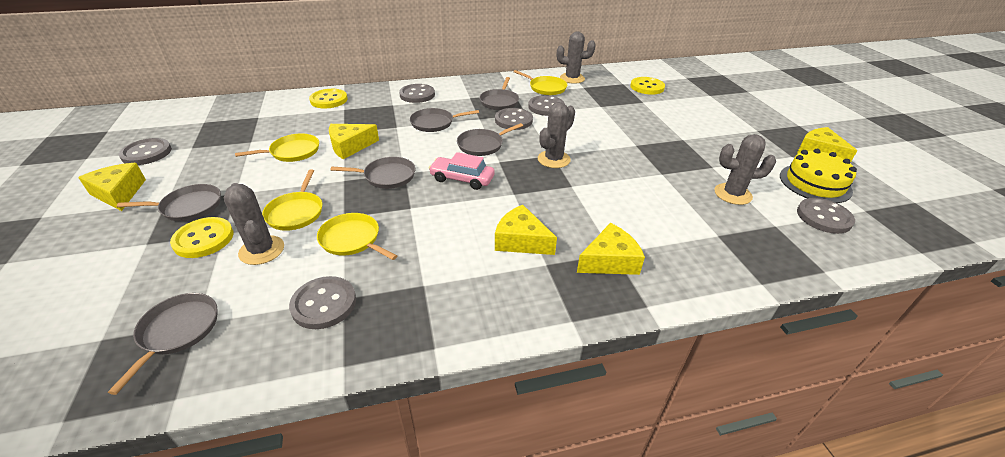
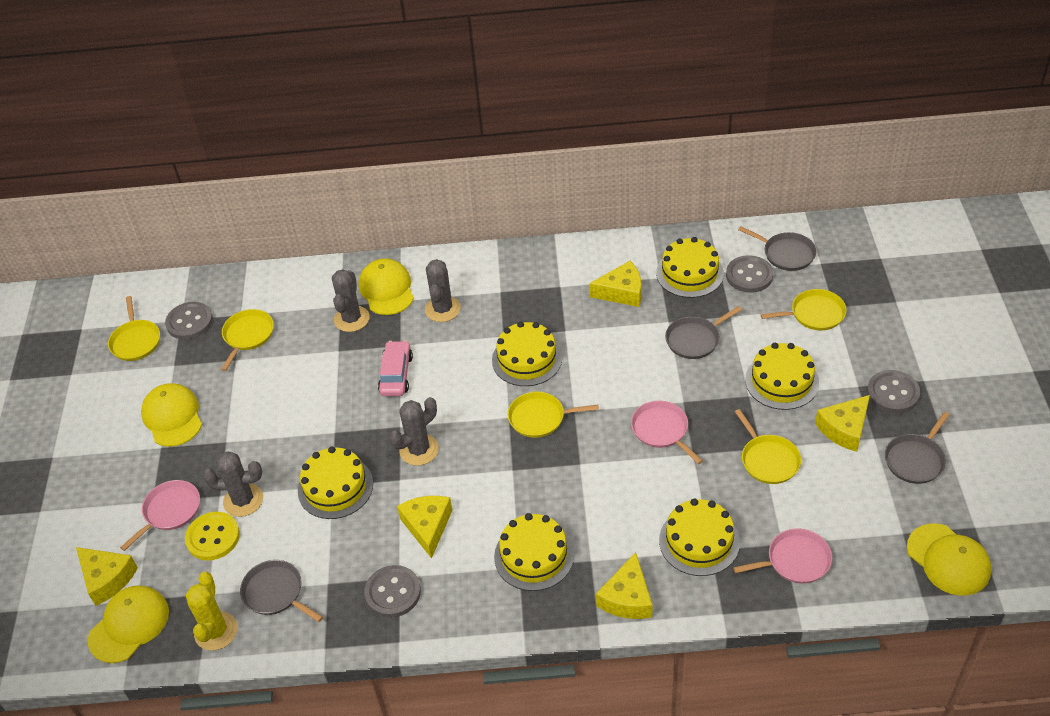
grey button: [119,138,172,165] [289,276,356,329] [399,84,435,103] [495,108,533,130] [528,95,565,116] [797,198,855,234] = 6 -> [165,302,213,340] [364,565,421,618] [726,255,773,293] [867,370,920,413] = 4
grey pan: [108,293,217,395] [117,184,221,221] [331,157,415,189] [410,108,479,132] [457,123,523,156] [479,77,519,110] = 6 -> [240,560,323,622] [665,306,742,359] [738,226,816,271] [885,412,950,484] = 4
pink pan: none = 0 -> [120,480,200,551] [631,401,703,464] [733,529,832,583] = 3
yellow button: [170,217,234,258] [309,89,348,108] [630,77,665,95] = 3 -> [185,512,240,560] = 1
yellow cactus: none = 0 -> [186,572,238,651] = 1
yellow cake: [780,149,857,203] = 1 -> [298,446,373,519] [492,321,562,386] [494,513,574,591] [656,237,724,298] [659,498,740,576] [745,343,819,410] = 6
yellow cap: none = 0 -> [88,585,169,663] [141,383,202,447] [359,258,414,315] [907,524,991,596] = 4
yellow pan: [235,134,319,162] [262,169,322,231] [317,213,397,260] [513,70,567,95] = 4 -> [108,296,160,361] [221,309,274,371] [508,392,599,438] [735,409,801,484] [761,289,847,330] = 5

